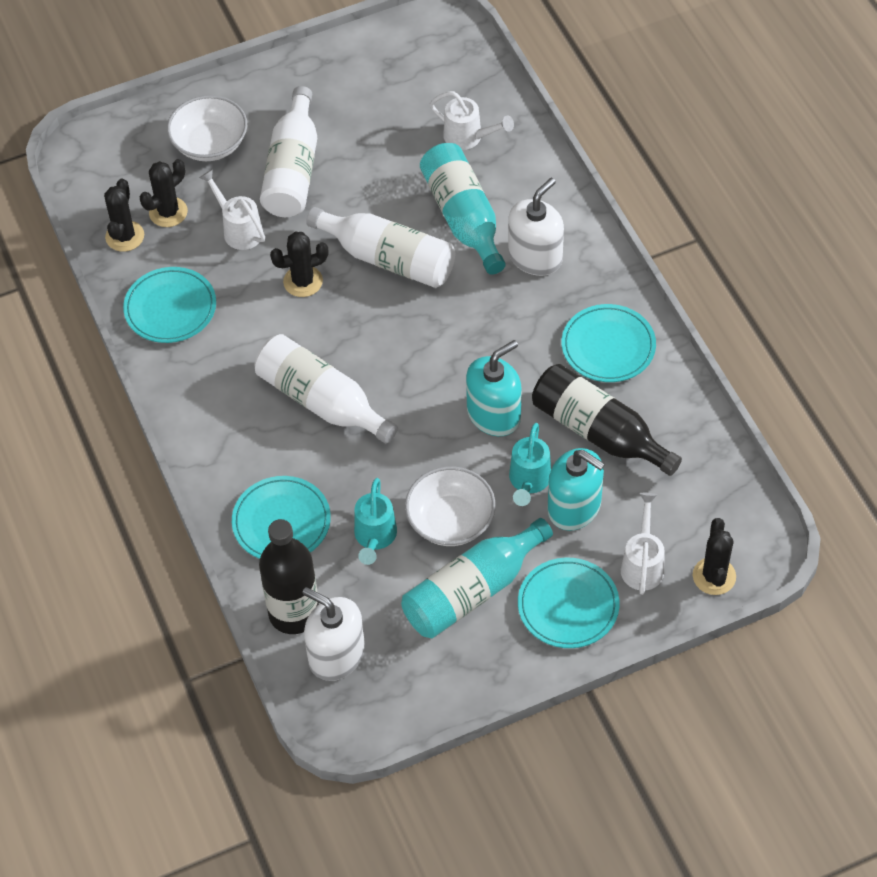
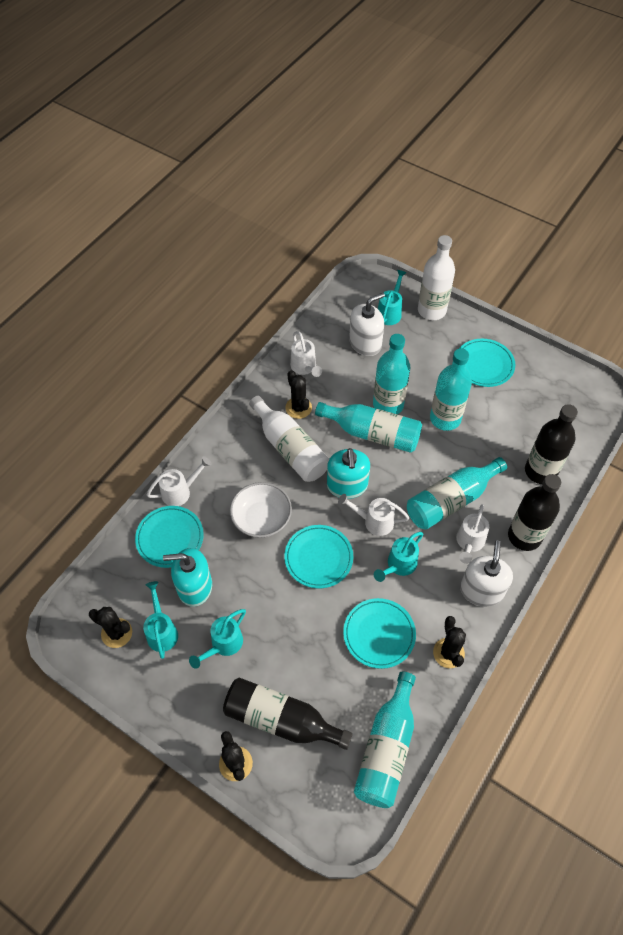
black bottle: [259,519,319,634] [532,364,682,476] = 2 -> [223,678,353,750] [508,474,561,551] [525,404,578,484] = 3
turquoise bottle: [401,518,553,638] [420,143,506,275] = 2 -> [315,402,422,453] [354,672,416,808] [373,334,411,414] [407,457,507,530] [430,348,472,431] = 5
turquoise watering can: [354,478,397,565] [509,423,551,506] = 2 -> [143,581,178,659] [189,609,246,669] [374,532,423,582] [378,270,407,325] = 4
white bottle: [255,334,398,444] [260,86,317,217] [306,207,455,288] = 3 -> [249,396,329,482] [418,235,455,320] = 2
white bowl: [167,95,247,161] [405,467,496,546] = 2 -> [230,482,292,538] = 1
white watering can: [199,169,265,250] [430,91,514,150] [621,493,665,595] = 3 -> [147,456,212,506] [290,331,322,377] [338,494,409,536] [456,504,489,564] = 4

